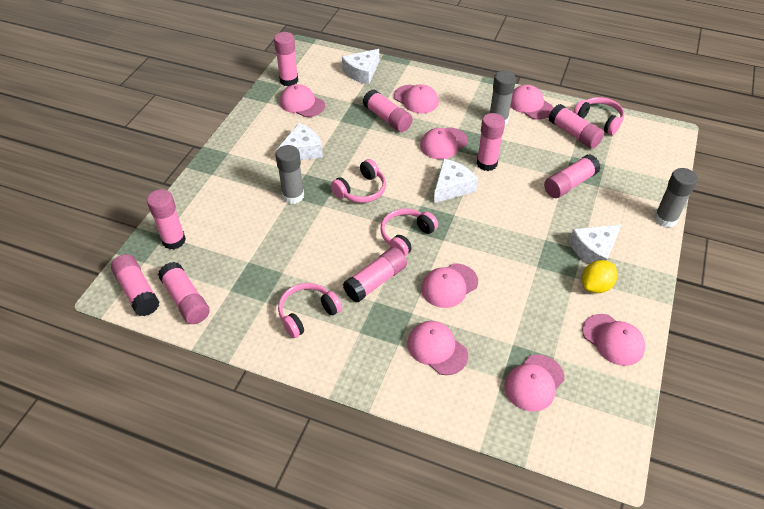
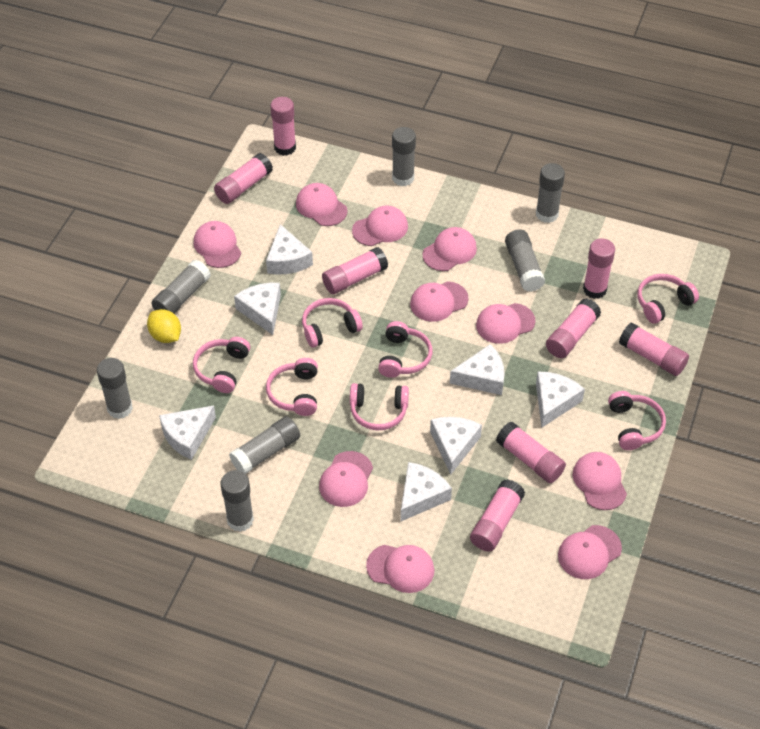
grey glue stick: [276,145,304,204] [490,71,516,125] [654,168,698,228] = 3 -> [97,358,133,419] [152,260,211,313] [220,470,254,532] [229,416,300,474] [392,127,416,186] [505,229,545,292] [536,163,565,223] = 7
pink cap: [280,84,325,117] [394,84,439,113] [407,321,468,375] [420,128,468,159] [421,264,478,308] [504,355,565,412] [510,85,553,119] [582,314,645,366] = 8 -> [194,221,241,268] [296,183,348,226] [319,451,373,507] [352,205,408,246] [366,545,434,593] [410,281,469,322] [423,227,477,271] [476,303,535,344] [558,525,622,579] [573,452,627,510] = 10
pink glue stick: [111,254,160,316] [147,189,186,250] [158,262,210,324] [274,32,298,86] [343,247,407,303] [363,89,413,132] [477,113,505,171] [544,154,601,198] [549,104,604,149] = 9 -> [214,153,273,204] [270,97,296,156] [322,247,388,294] [470,480,525,552] [496,421,566,483] [546,298,601,358] [583,238,615,299] [619,323,689,376] = 8
pink headphones: [278,283,342,338] [331,159,386,203] [380,208,438,256] [573,97,624,135] = 4 -> [193,337,250,393] [266,358,318,416] [302,298,363,348] [350,383,409,430] [378,321,432,378] [608,391,666,450] [637,274,699,324] = 7
white cheese: [276,123,323,160] [342,49,379,85] [434,159,478,203] [569,225,621,264] = 4 -> [159,405,216,460] [234,283,281,335] [266,224,313,275] [401,462,452,521] [430,417,482,475] [450,344,504,395] [536,372,585,427] = 7

